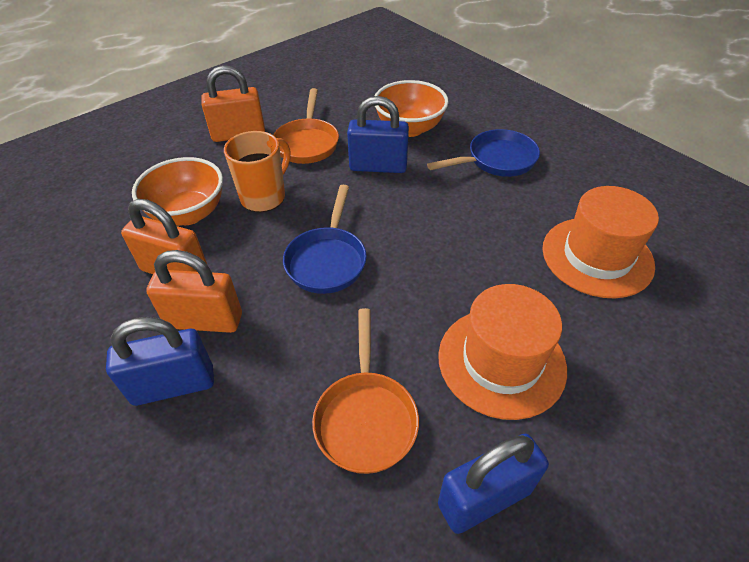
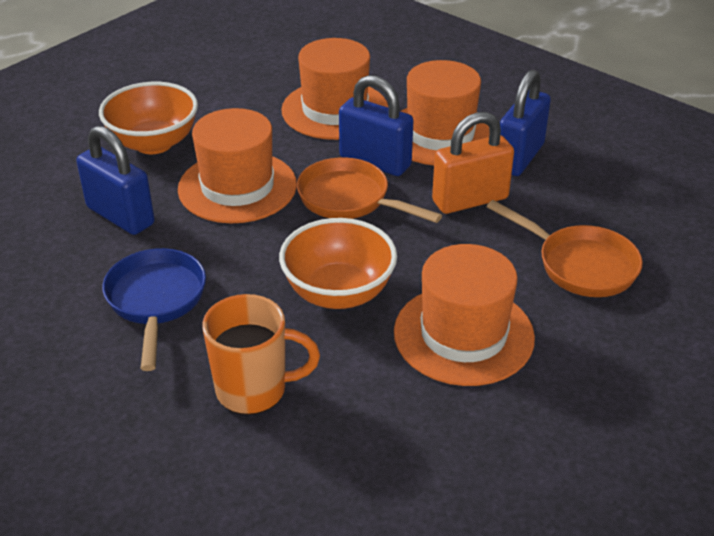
blue pan: [283,185,367,294] [427,129,540,177] = 2 -> [102,248,206,371] = 1
orange hat: [438,284,567,420] [542,186,659,298] = 2 -> [178,108,297,223] [281,38,389,140] [394,244,535,386] [400,60,490,166] = 4
orange padlock: [121,199,207,274] [146,250,242,333] [201,65,265,142] = 3 -> [432,112,514,214] = 1

